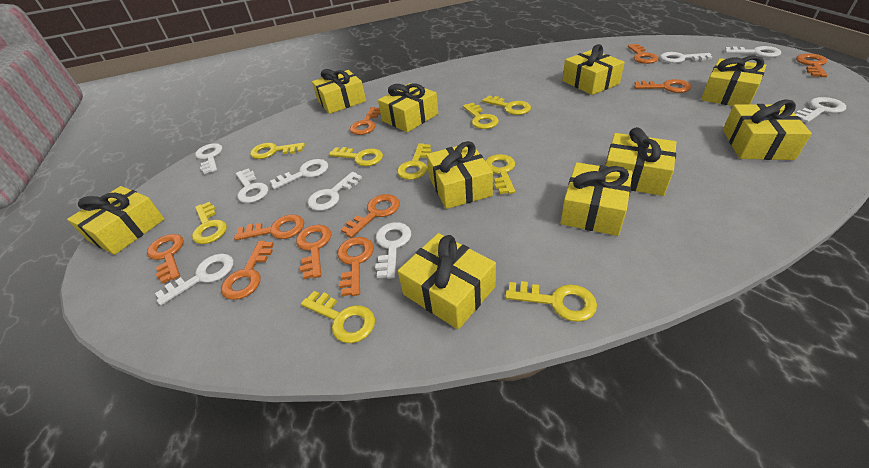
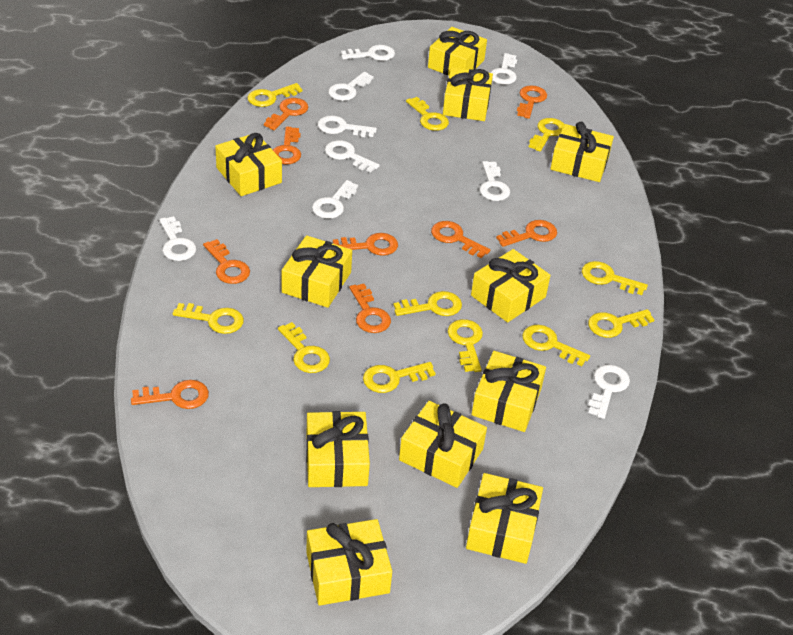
orange key: [147,234,184,284] [221,241,274,300] [234,214,304,240] [296,225,331,279] [337,237,374,296] [341,194,400,238] [350,107,381,135] [628,44,659,64] [634,79,691,93] [796,53,828,77] = 10 -> [131,380,209,409] [203,239,250,284] [264,98,308,130] [273,127,301,165] [333,233,398,256] [349,284,391,333] [431,221,490,258] [496,220,557,247] [517,85,547,119] = 9
yellow gift: [67,186,164,255] [312,69,366,114] [378,83,438,132] [398,233,496,330] [426,141,493,209] [560,163,633,236] [562,44,625,95] [605,127,677,196] [701,56,766,106] [723,99,812,160] = 10 -> [215,133,282,196] [282,235,352,308] [306,411,370,487] [306,519,392,606] [399,401,487,488] [428,27,487,75] [443,67,493,121] [466,473,543,564] [471,249,551,322] [471,351,546,432] [550,122,614,182] = 11
yellow key: [192,202,227,244] [250,143,305,159] [301,291,375,343] [329,147,383,166] [397,143,431,180] [463,103,499,129] [482,96,531,115] [485,154,515,194] [505,281,597,322] = 9 -> [173,303,244,334] [248,83,303,107] [278,322,330,373] [363,362,436,393] [394,291,462,316] [406,97,449,131] [448,319,483,372] [522,325,590,366] [529,118,564,152] [582,261,648,295] [588,309,655,338] = 11

